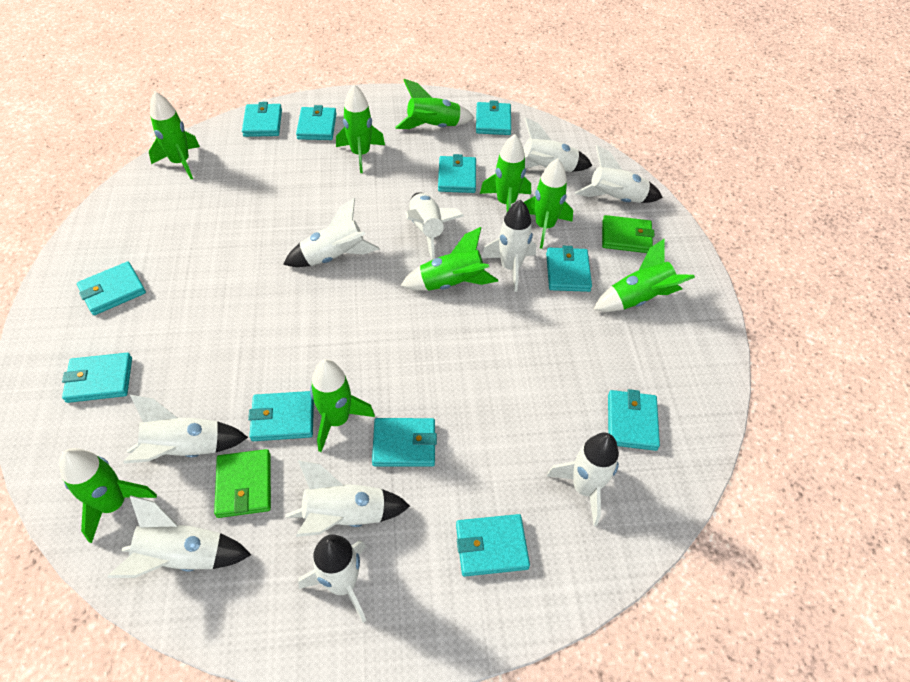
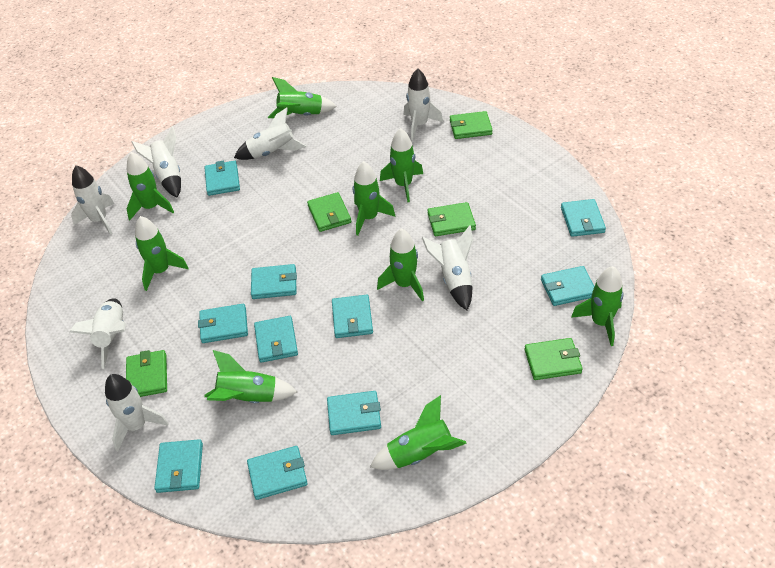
green wallet: [214,449,271,518] [602,215,655,253] = 2 -> [126,350,167,397] [307,192,351,232] [428,202,476,236] [450,111,493,139] [524,338,583,380] = 5
turquoise wallet: [62,353,132,403] [77,262,146,315] [242,102,282,137] [248,391,314,441] [296,105,337,140] [372,418,437,467] [438,154,476,193] [456,514,530,577] [476,100,511,135] [546,246,592,292] [608,389,660,451] = 11 -> [154,439,203,493] [198,304,248,343] [204,161,240,196] [247,446,308,500] [251,264,297,299] [254,316,298,363] [327,391,381,435] [332,295,373,338] [541,266,594,306] [561,199,606,237] = 10
white rocket: [108,495,251,578] [124,395,248,464] [283,198,379,267] [285,460,410,537] [299,534,366,622] [406,192,464,260] [481,200,536,292] [524,117,593,172] [547,432,619,526] [575,145,663,203] = 10 -> [69,298,126,369] [71,165,114,235] [105,374,169,451] [132,126,181,198] [234,107,307,160] [404,68,443,140] [422,225,473,310] = 7

